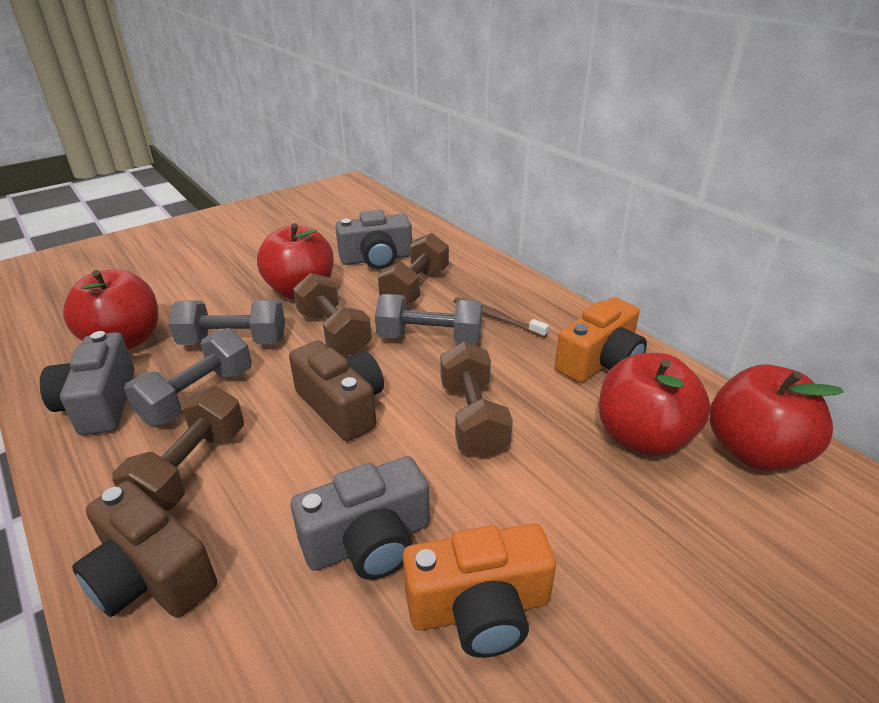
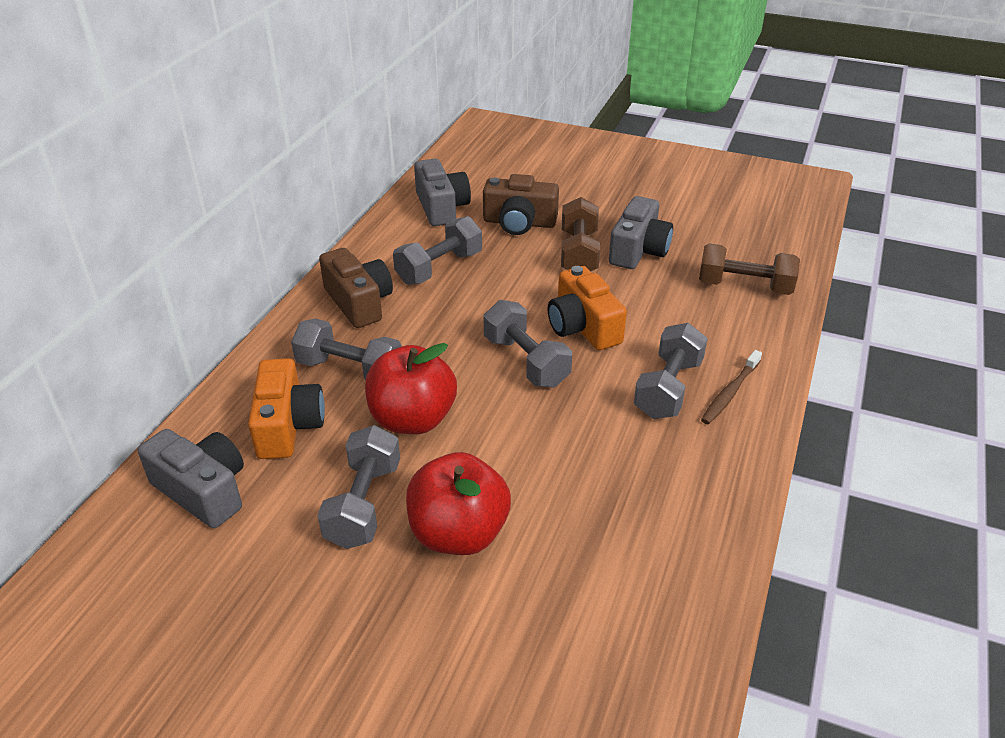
brown dumbbell: [112,386,244,511] [293,273,372,355] [378,233,449,304] [440,342,513,458] = 4 -> [561,197,600,271] [699,243,800,295] = 2
grey dumbbell: [124,328,252,425] [169,300,285,345] [375,294,483,345] = 3 -> [291,319,402,380] [317,425,400,549] [393,216,482,285] [484,300,572,387] [634,323,708,419] = 5
red apple: [63,270,158,350] [257,223,334,299] [599,353,711,456] [710,365,844,471] = 4 -> [365,343,457,434] [406,452,511,555] = 2

